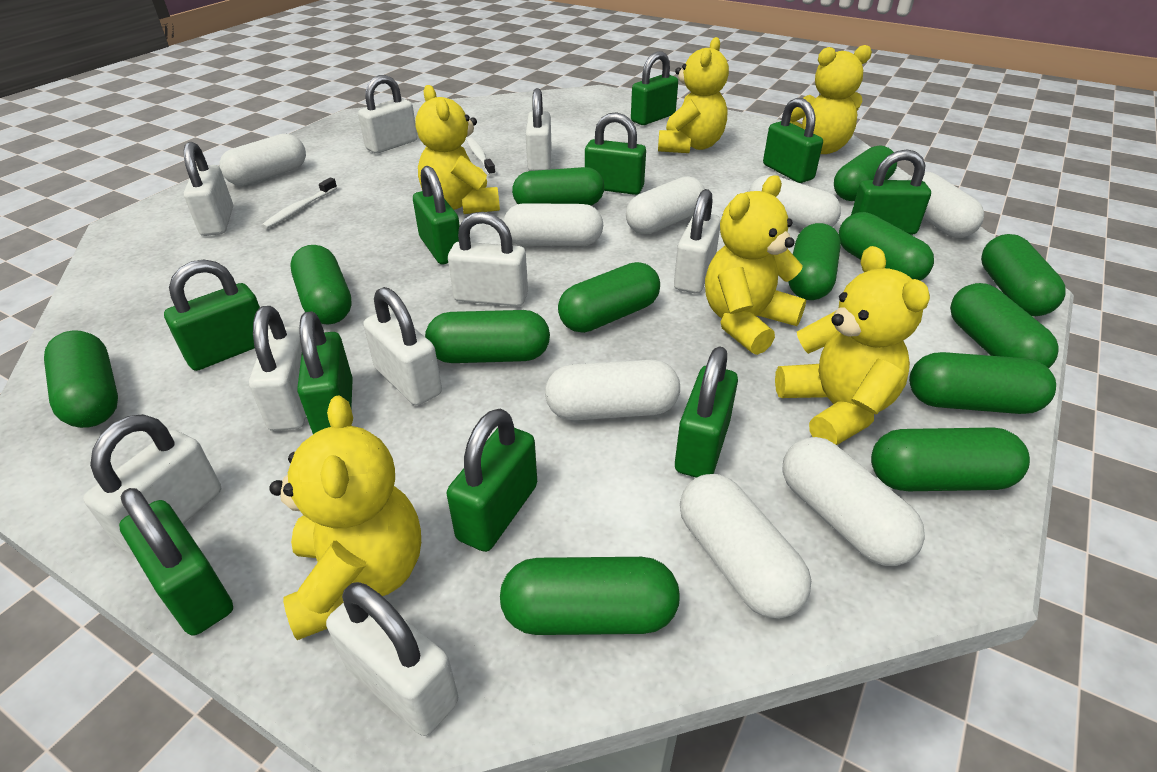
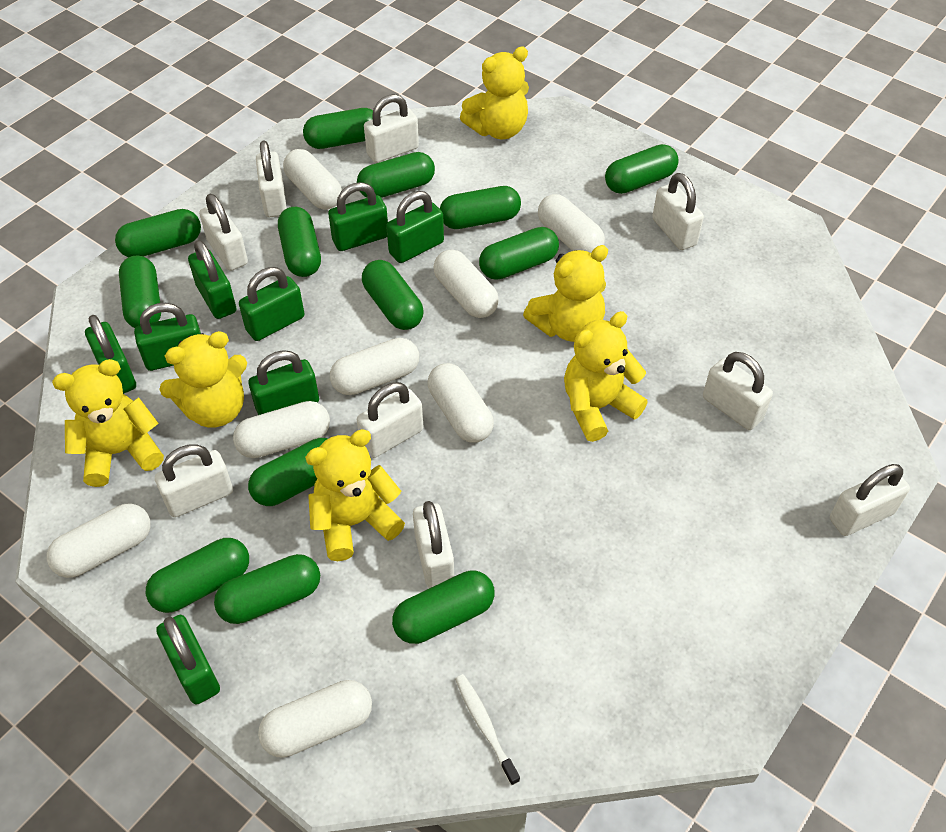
green padlock: [119,488,233,636] [164,260,260,371] [297,311,353,434] [413,166,460,264] [447,409,537,552] [585,112,646,195] [631,51,678,125] [675,346,738,478] [763,98,823,183] [851,149,931,235] = 10 -> [85,315,136,394] [134,303,201,371] [156,615,220,705] [188,240,236,319] [239,267,305,341] [249,350,319,415] [328,182,388,251] [386,191,444,263] = 8
white toothbrush: [261,178,337,229] [467,137,496,176] = 2 -> [455,674,520,786] = 1

